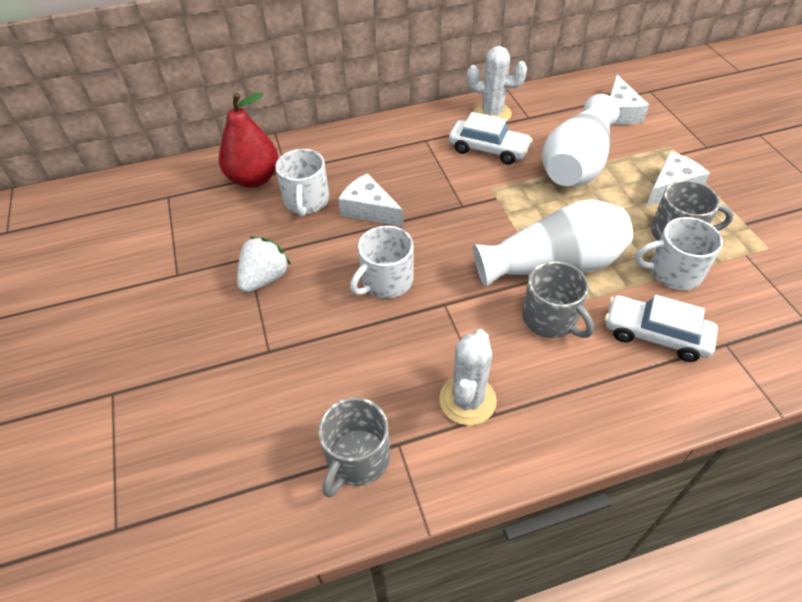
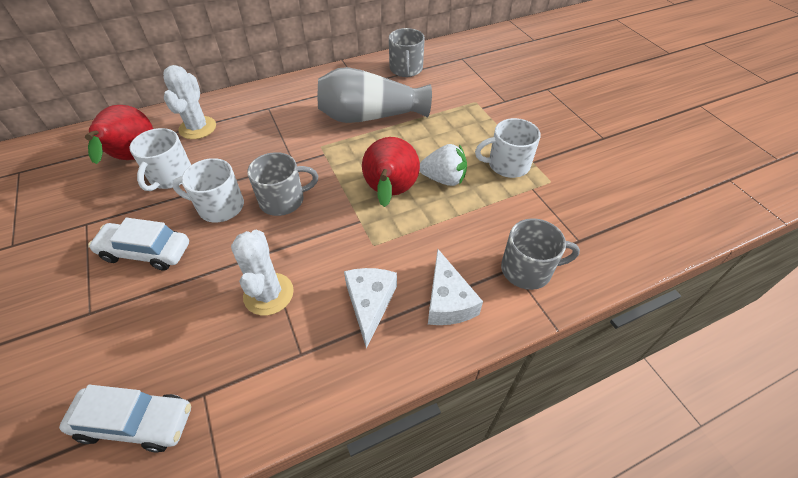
grey vase: none = 0 -> [318,67,432,123] = 1
red pear: [219,92,279,188] = 1 -> [85,105,153,164] [362,137,420,207] = 2
white cheese: [338,173,404,227] [610,75,649,125] [646,151,710,206] = 3 -> [344,268,397,349] [428,249,483,325] = 2
white vase: [473,199,633,287] [542,94,619,187] = 2 -> none = 0

